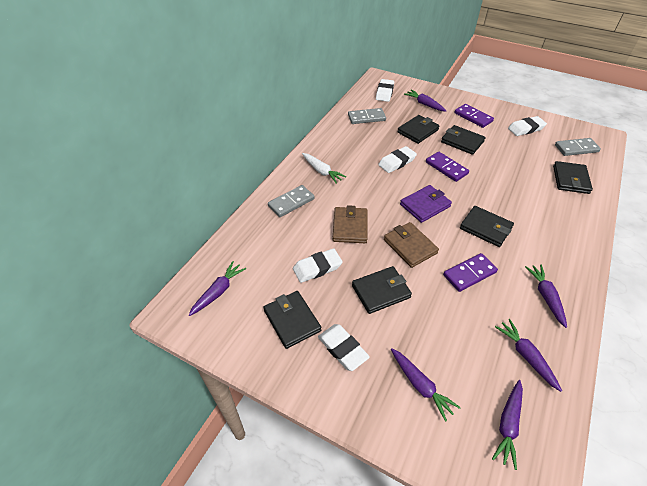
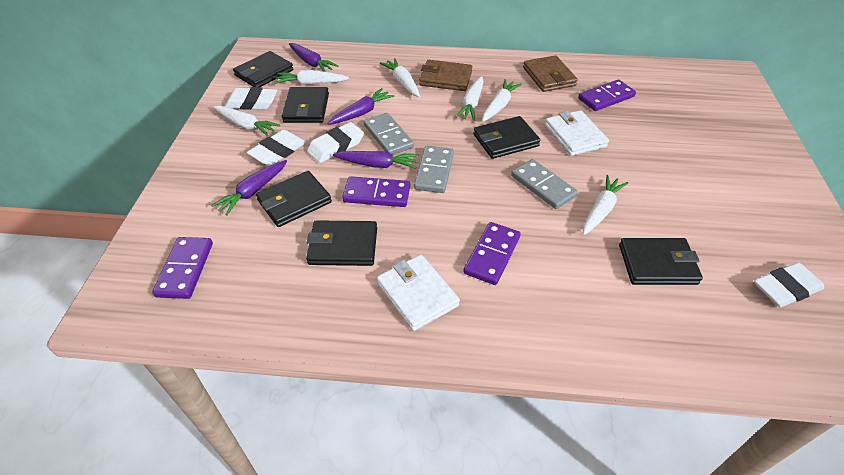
purple carrot: [189,261,246,316] [391,349,461,422] [404,90,446,111] [492,380,523,470] [495,319,562,392] [525,265,567,328] = 6 -> [211,160,287,216] [289,43,338,72] [327,88,394,125] [333,151,418,169] = 4
purple domino: [426,152,469,182] [443,253,498,292] [454,104,494,128] = 3 -> [152,237,213,299] [342,176,410,207] [463,222,521,285] [578,79,636,111] = 4
purple wallet: [400,185,452,223] = 1 -> none = 0
white carrot: [302,153,346,184] = 1 -> [213,106,280,136] [275,70,349,85] [380,58,420,97] [456,76,484,121] [482,79,522,122] [583,175,628,235] = 6
white eraser: [293,248,343,283] [318,324,370,371] [376,79,394,102] [378,146,417,173] [508,116,547,136] = 5 -> [225,87,277,110] [247,130,306,166] [307,122,364,163] [754,262,824,307] = 4
white wallet: none = 0 -> [377,255,460,331] [545,110,609,156] = 2

